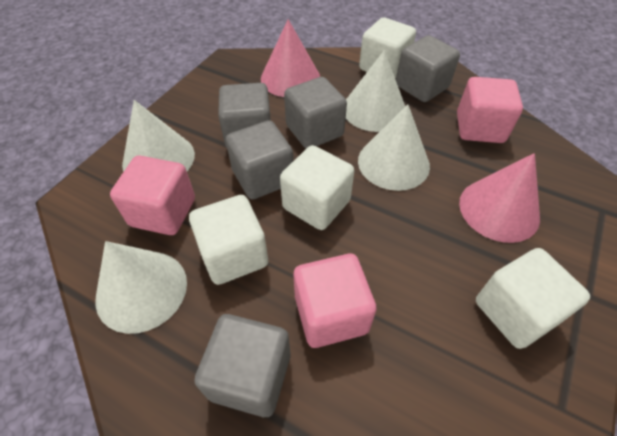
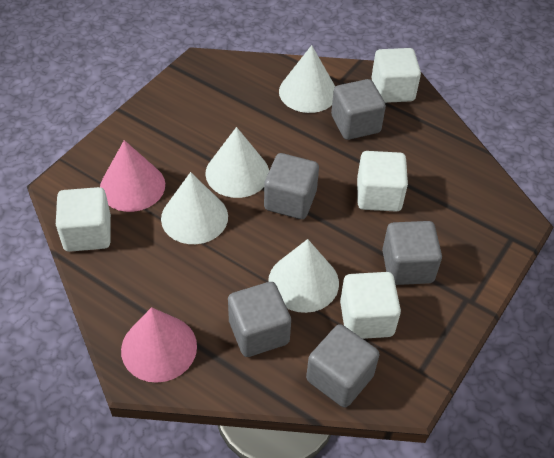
pink cube: [110,156,195,235] [294,254,377,348] [457,77,523,143] = 3 -> none = 0

